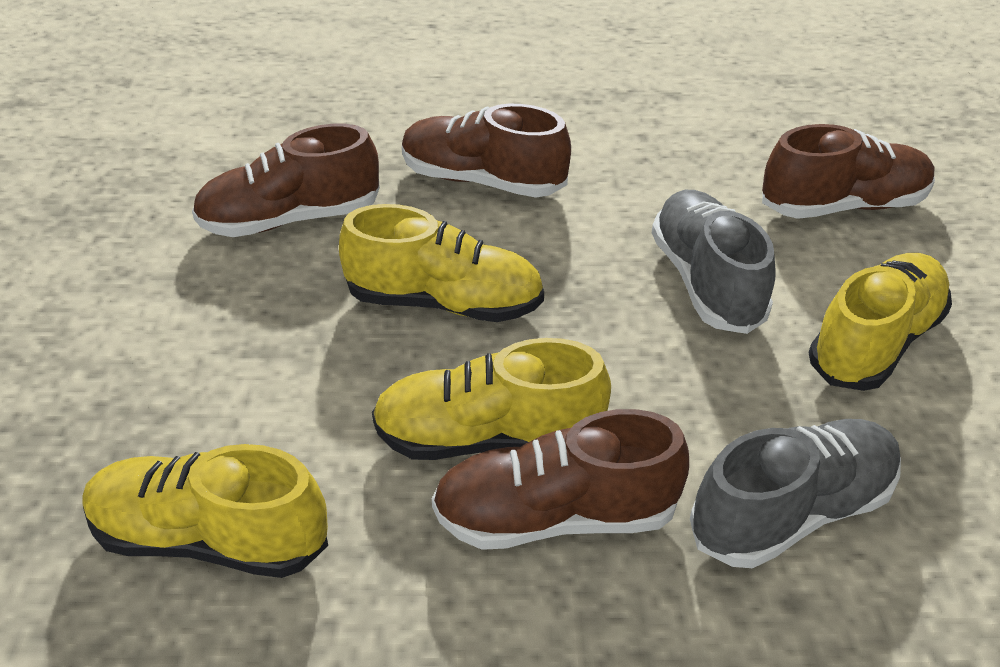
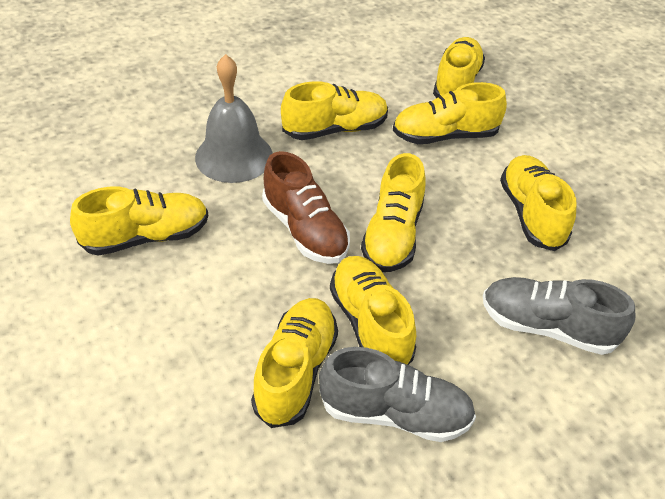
brown shoe: [192,124,380,237] [402,104,571,197] [432,409,689,550] [762,124,935,219] = 4 -> [262,151,350,264] = 1
grey bell: none = 0 -> [195,54,273,183] = 1
yellow shoe: [82,444,328,578] [339,204,544,322] [372,338,611,460] [809,253,952,391] = 4 -> [70,187,208,256] [251,298,338,428] [281,81,388,140] [330,256,416,365] [361,153,426,272] [393,82,507,144] [433,37,485,98] [500,155,577,251] = 8

